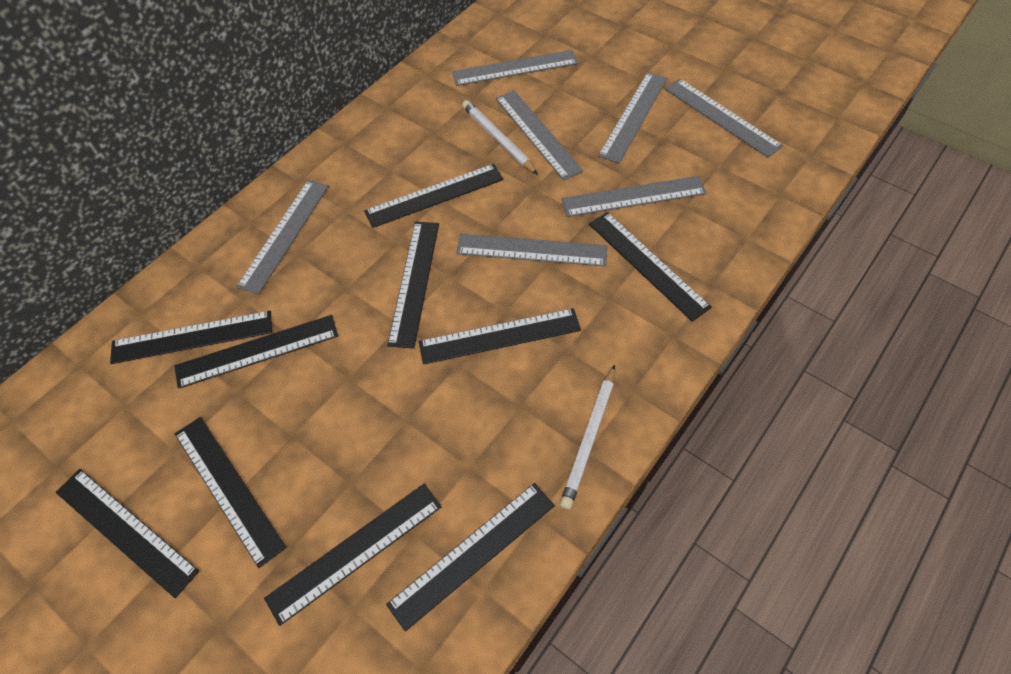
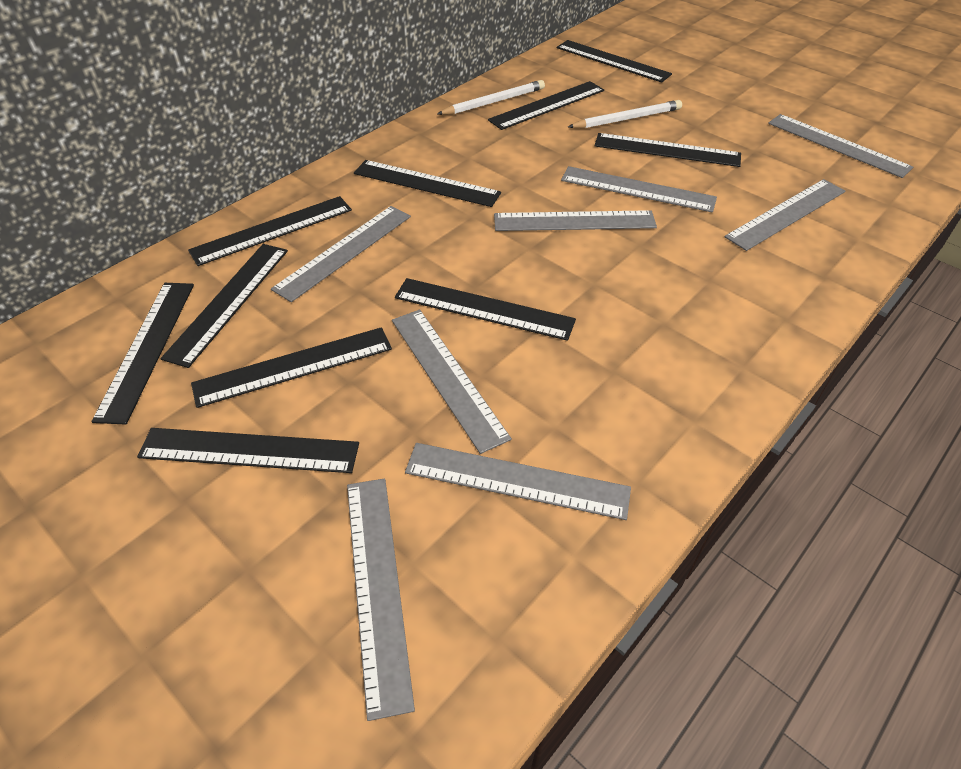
grey ruler: [236,180,329,295] [452,50,578,86] [456,234,608,266] [496,90,583,180] [562,176,707,217] [598,72,668,163] [665,79,783,158] = 7 -> [271,206,411,302] [347,479,415,721] [392,310,512,454] [405,443,631,520] [494,210,657,231] [561,166,717,212] [724,179,845,251] [768,114,913,178] = 8

